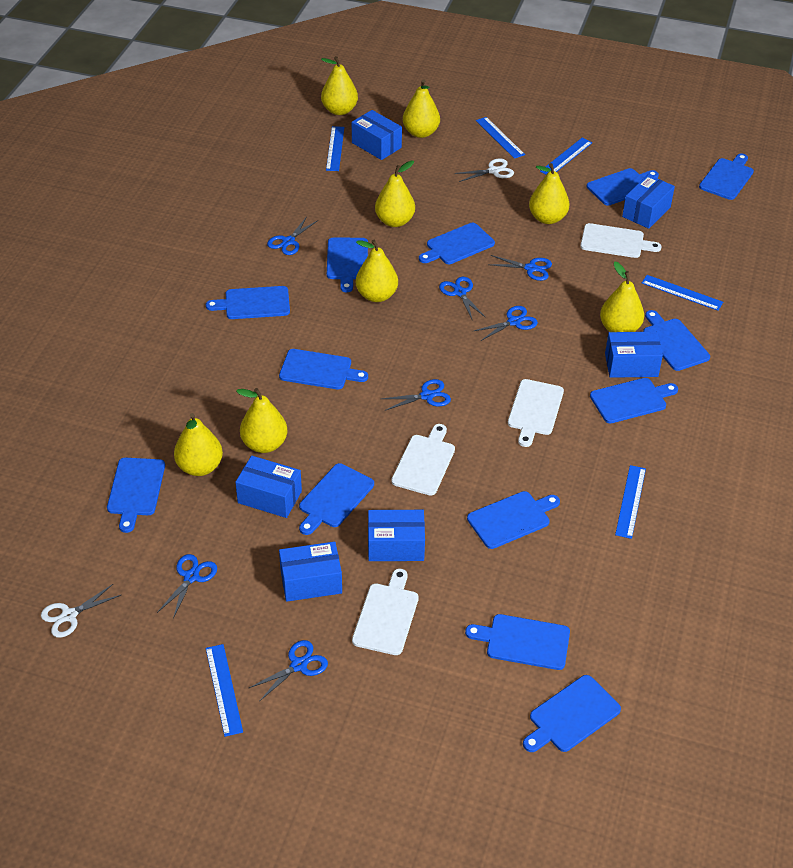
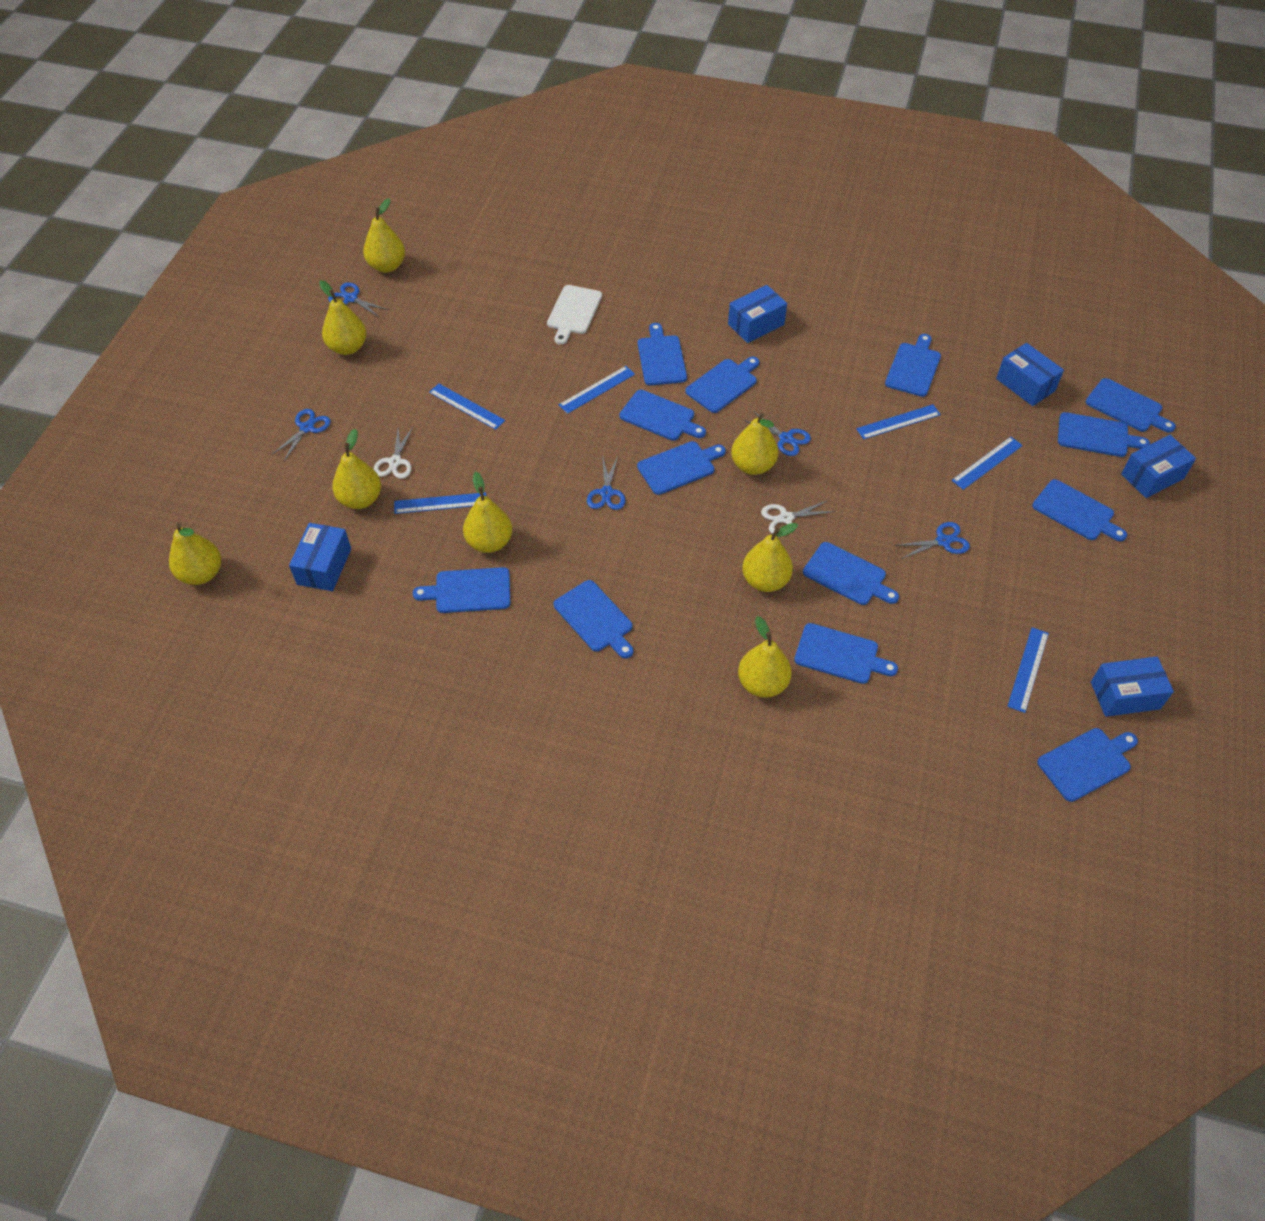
blue box: [235,456,302,518] [279,542,342,602] [352,110,402,160] [368,510,425,561] [605,332,663,378] [622,175,675,229] = 6 -> [289,523,351,591] [728,285,787,343] [996,343,1064,406] [1091,656,1174,717] [1121,435,1196,498] = 5
blue scissors: [157,554,217,619] [249,640,328,702] [267,216,318,255] [381,379,451,411] [439,277,486,321] [474,306,538,341] [488,255,552,281] = 7 -> [271,409,331,461] [328,283,389,318] [587,455,625,510] [744,411,811,456] [894,522,970,559] = 5
white cutting board: [352,569,419,655] [391,424,455,496] [508,379,564,447] [580,223,662,258] = 4 -> [547,285,602,345] = 1

